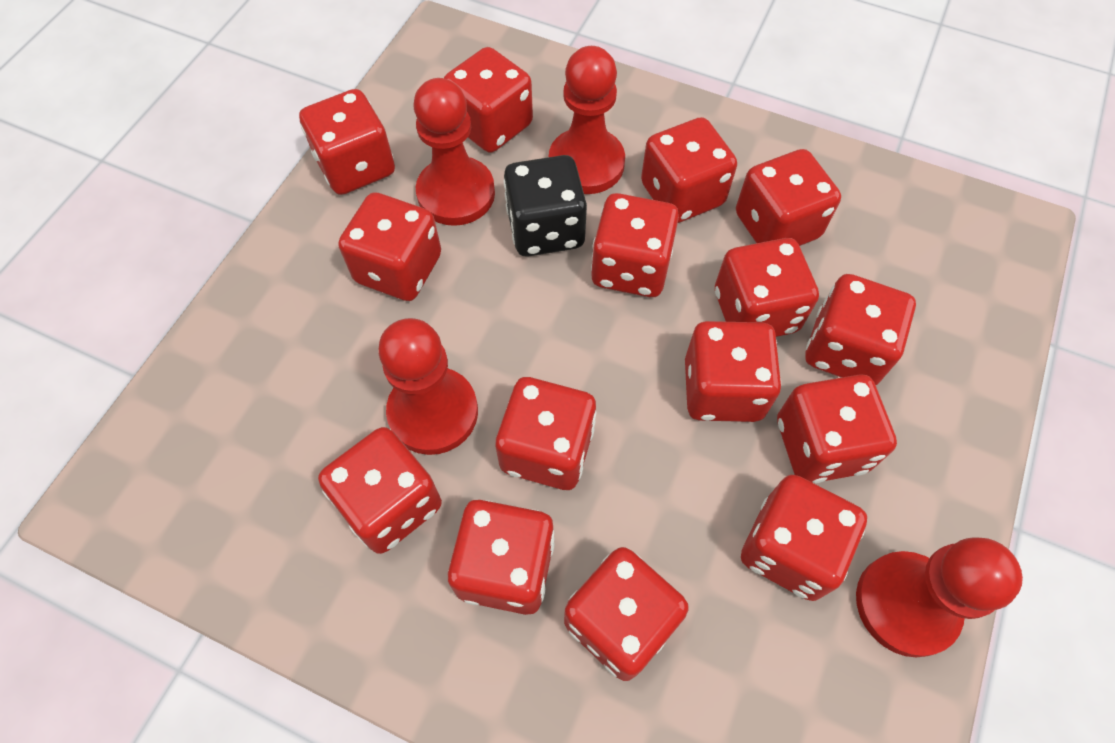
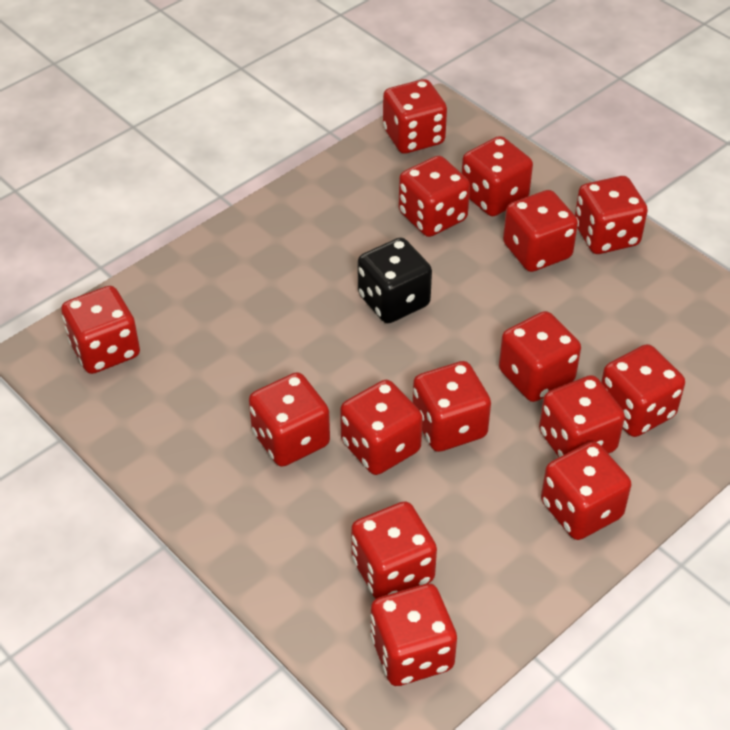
red pawn: [378,318,478,455] [413,78,495,226] [549,46,625,194] [856,537,1023,658] = 4 -> none = 0

